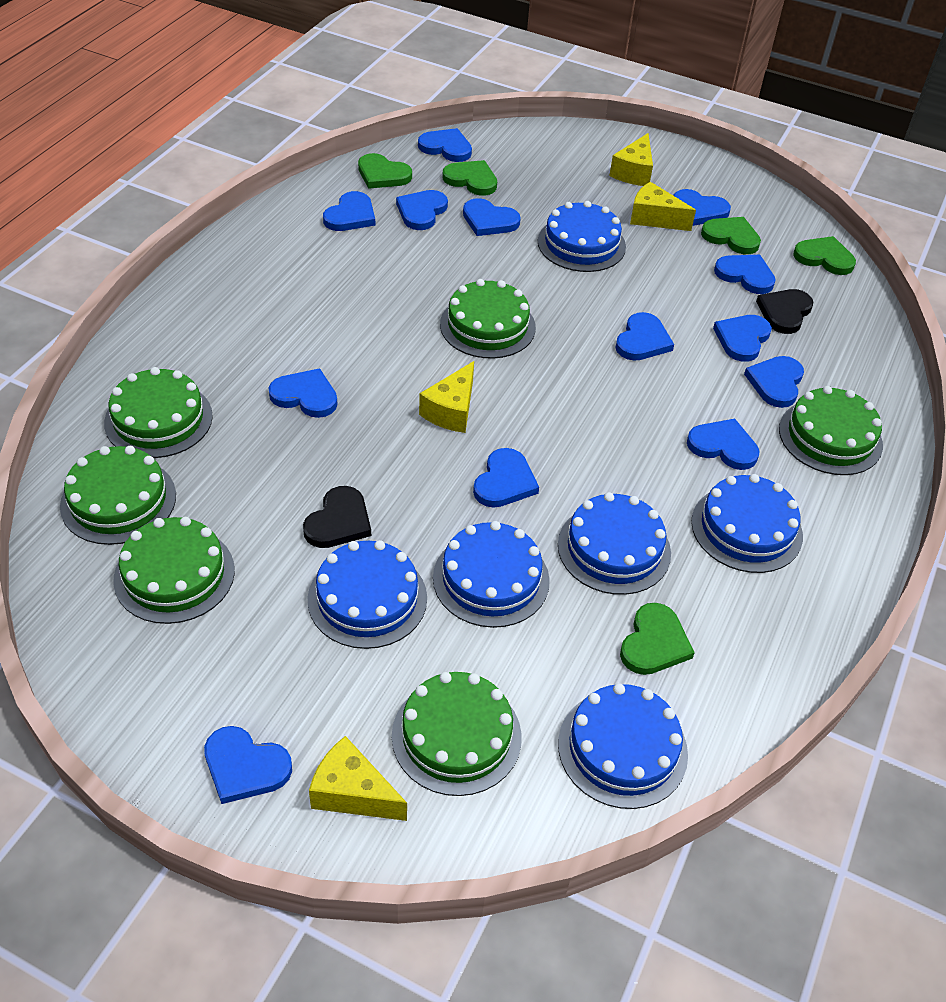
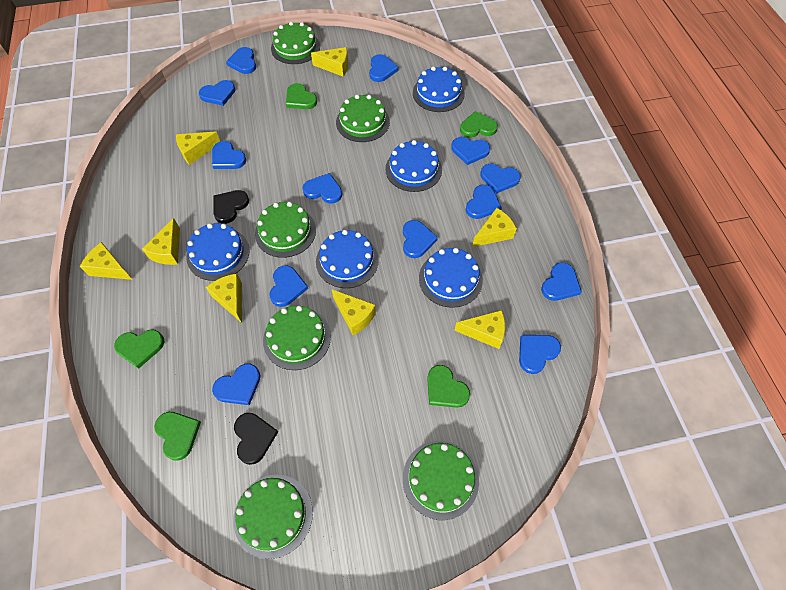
blue cake: [308,540,427,649] [433,521,550,628] [538,201,626,272] [558,492,671,595] [558,683,688,809] [691,474,803,573] = 6 -> [186,223,250,281] [316,230,379,288] [385,140,442,192] [413,66,465,112] [419,248,483,308] = 5
yellow cheese: [309,736,407,821] [419,361,474,433] [609,133,653,186] [630,182,696,231] = 4 -> [80,242,132,280] [142,218,180,265] [176,131,220,165] [206,274,242,323] [311,47,348,77] [332,290,376,335] [454,310,505,349] [472,208,517,247] = 8

